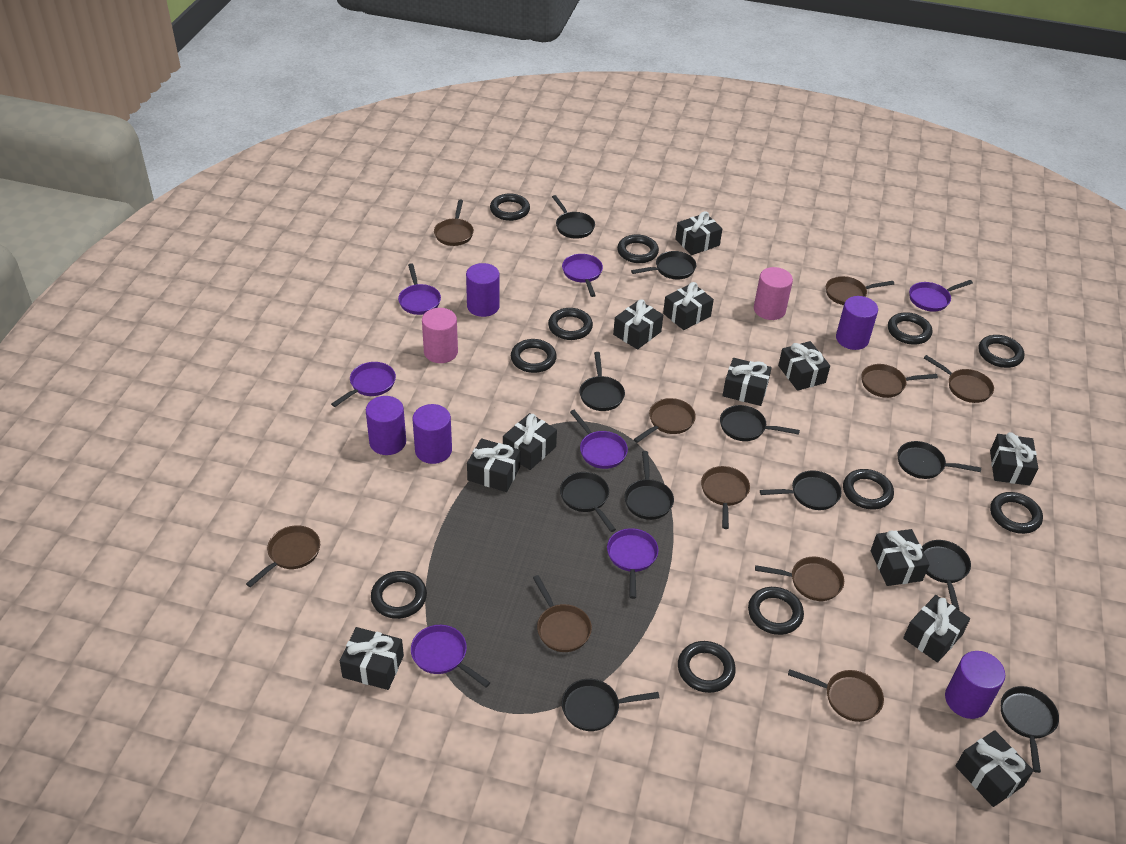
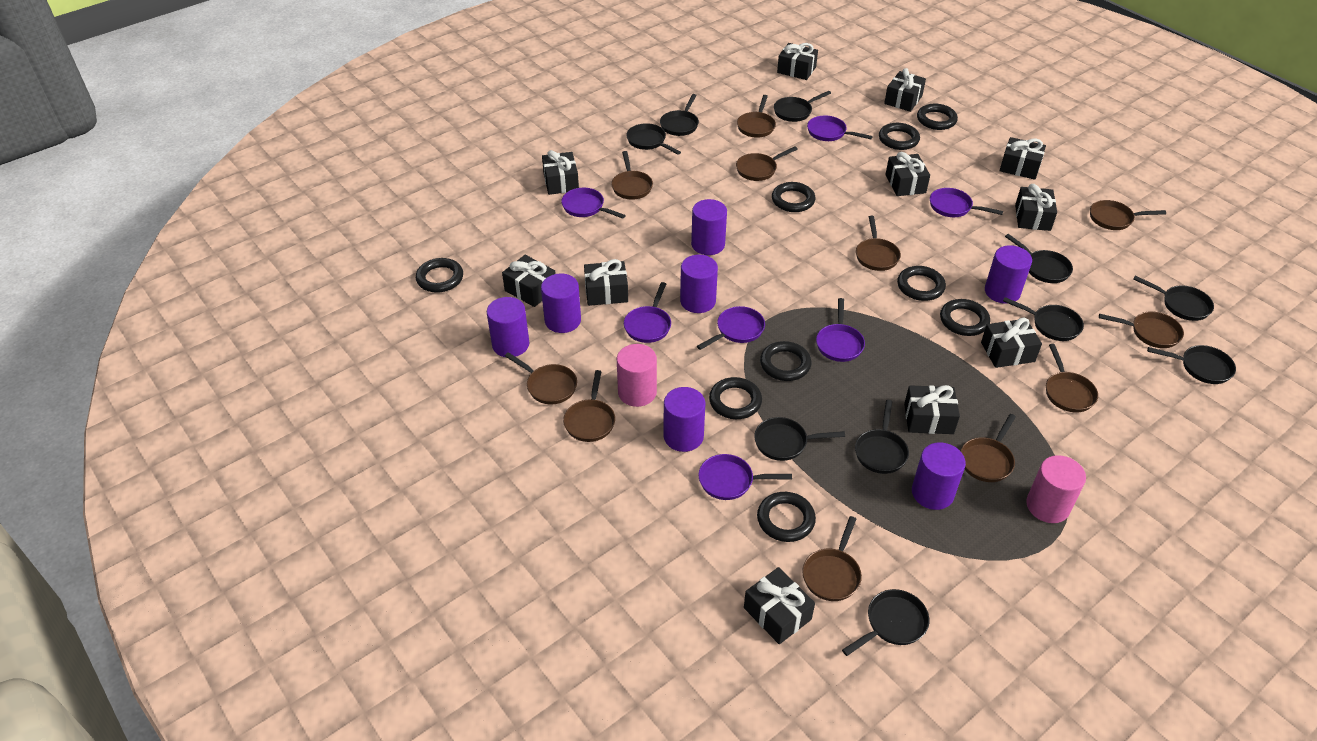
black gift: [340,627,404,690] [467,438,520,492] [503,413,557,470] [613,299,663,350] [663,282,714,330] [675,211,722,255] [722,358,772,406] [778,341,830,391] [870,529,930,586] [903,595,970,663] [956,730,1034,807] [990,432,1038,485] = 12 -> [502,255,556,307] [542,150,579,195] [584,259,628,306] [744,567,815,644] [777,43,818,80] [884,68,926,112] [885,152,930,196] [904,385,960,434] [981,318,1042,368] [999,137,1046,180] [1015,184,1057,231] = 11
black pan: [552,195,595,239] [560,472,616,532] [562,679,659,731] [579,352,625,411] [625,451,674,520] [631,251,696,279] [720,405,800,441] [760,470,842,510] [898,441,981,479] [922,540,971,610] [1001,686,1059,773] = 11 -> [626,123,681,155] [660,94,699,136] [754,417,845,461] [774,91,831,122] [842,589,929,656] [855,400,909,474] [1003,297,1084,341] [1005,234,1073,283] [1133,276,1214,321] [1147,345,1236,384] = 10
black ring: [371,571,427,619] [490,193,530,221] [511,339,557,373] [548,308,593,340] [617,234,659,263] [678,641,736,693] [748,587,804,635] [843,469,894,510] [888,312,932,345] [978,335,1025,368] [990,492,1043,534] = 11 -> [416,258,463,293] [709,377,762,419] [757,492,816,542] [760,341,812,381] [772,182,815,212] [879,123,920,150] [897,266,946,301] [917,104,958,130] [940,299,990,336] = 9
brown pan: [246,525,320,587] [434,200,474,246] [533,575,592,652] [634,398,696,443] [701,466,750,529] [755,557,844,601] [788,669,884,722] [826,276,894,305] [861,364,938,398] [924,355,994,403] = 10 -> [505,352,577,404] [563,370,615,442] [611,151,653,200] [736,146,798,181] [737,95,776,138] [802,516,862,601] [856,216,901,271] [961,414,1016,482] [1046,344,1098,412] [1090,200,1166,230] [1099,311,1184,348] = 11
purple cylinder: [366,396,406,455] [413,404,452,464] [466,263,500,317] [836,296,878,350] [945,651,1005,719] = 5 -> [487,297,529,357] [541,274,581,333] [664,387,705,452] [680,255,718,313] [691,199,727,255] [912,442,966,510] [985,245,1032,304] = 7

